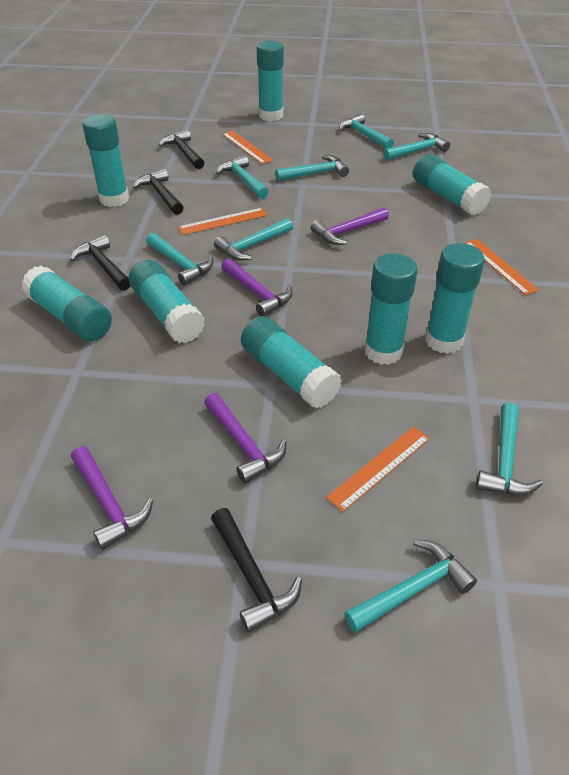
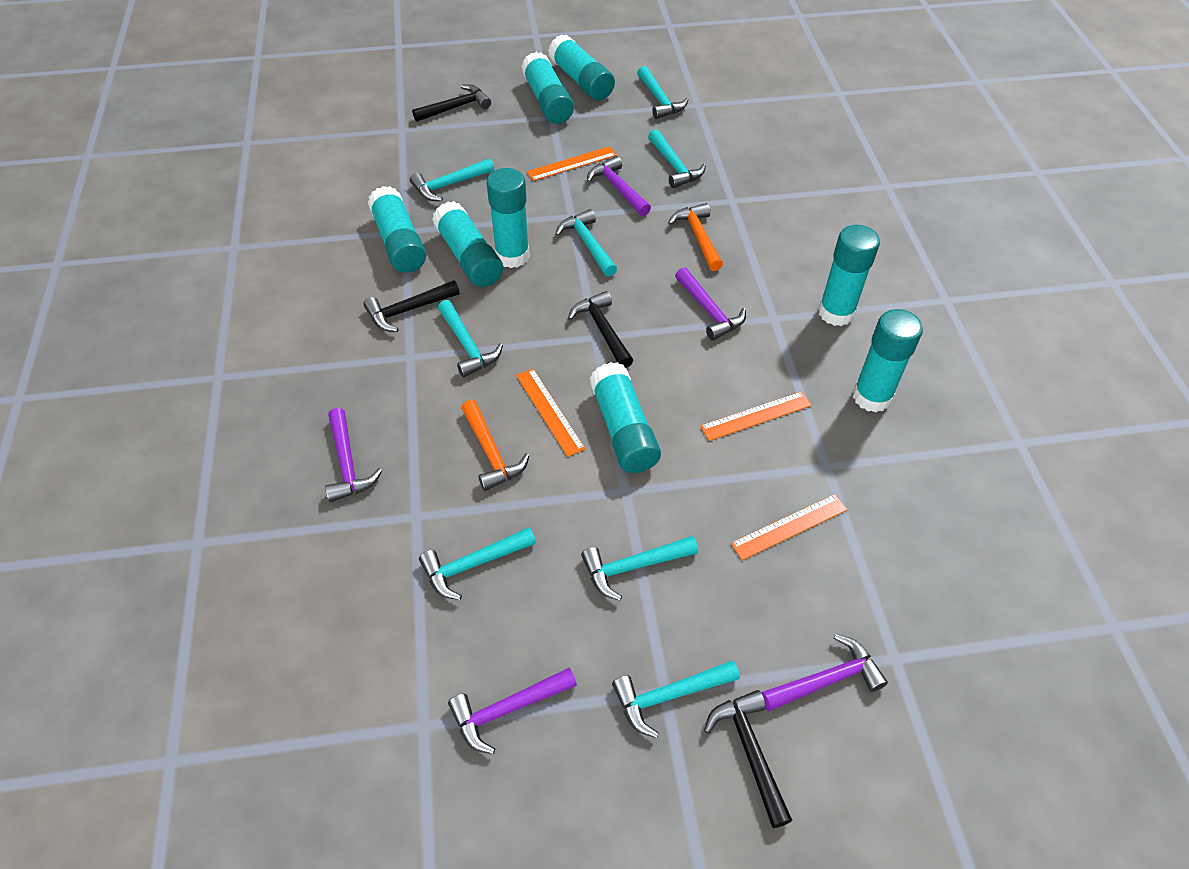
orange hammer: none = 0 -> [461,400,530,491] [668,203,723,271] = 2
purple hammer: [71,446,153,550] [204,393,286,484] [221,258,293,316] [311,207,389,245] = 4 -> [325,408,382,502] [448,667,577,754] [587,156,651,216] [675,267,746,341] [761,634,888,711] = 5

